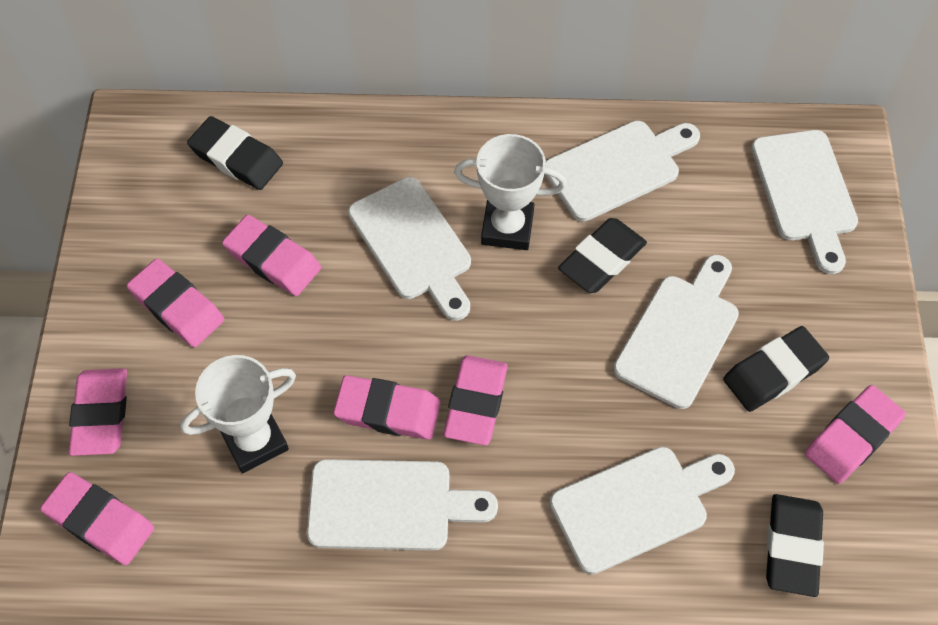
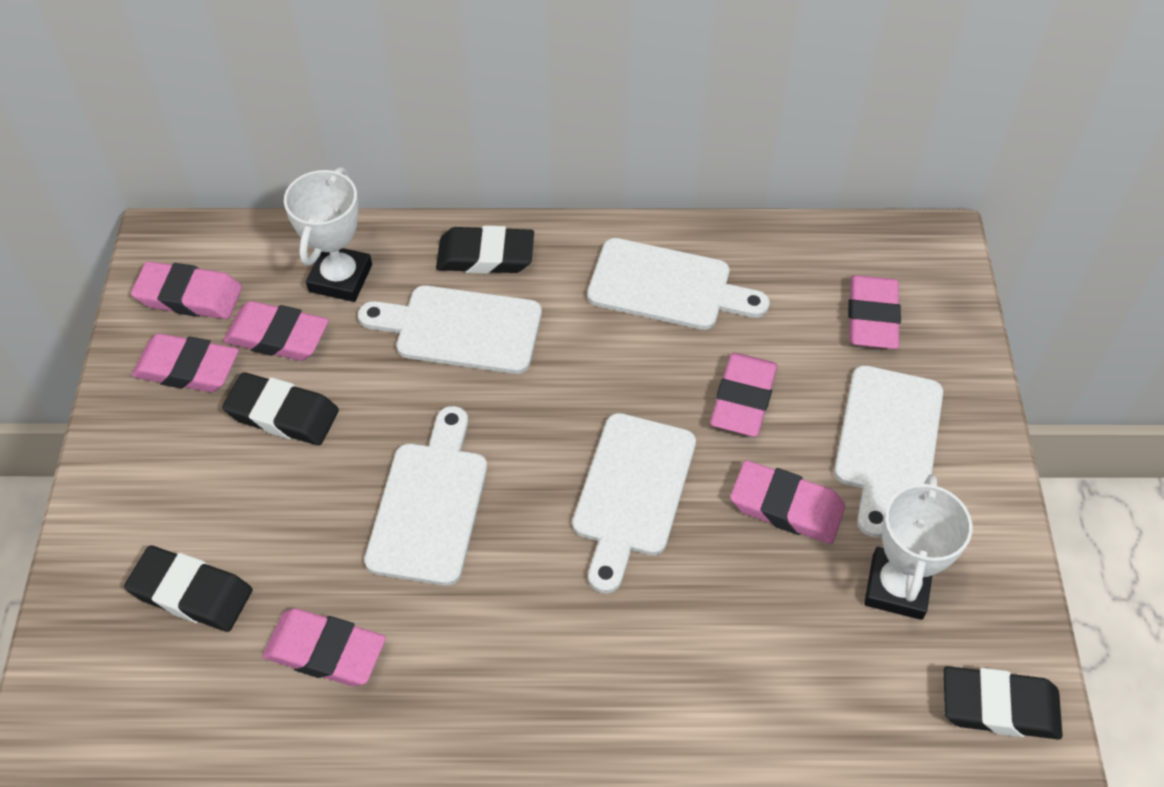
white cutting board: [307,459,498,551] [348,177,471,321] [545,121,700,222] [550,447,735,574] [613,255,739,409] [751,130,858,274] = 6 -> [358,285,542,374] [364,406,487,586] [572,413,696,593] [587,238,769,330] [834,365,943,537] = 5

